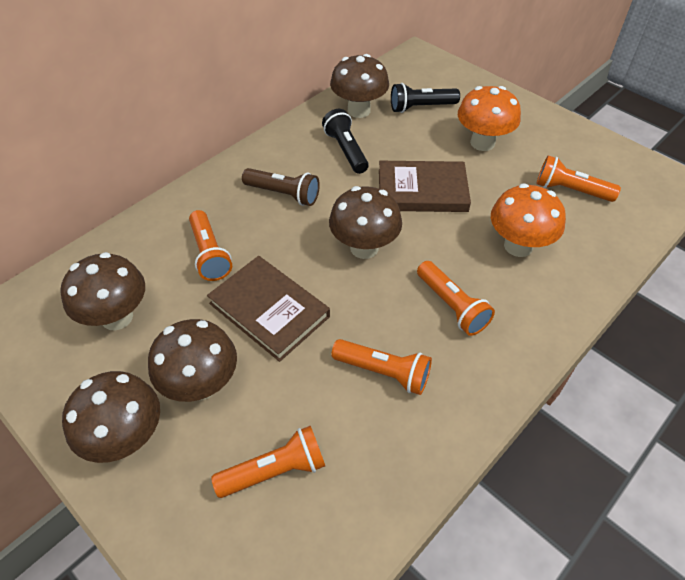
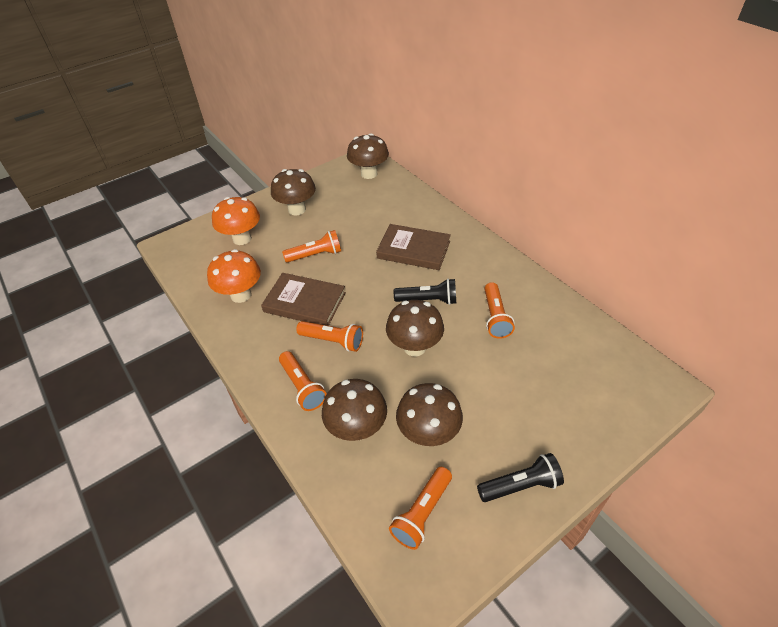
brown flashlight: [242,168,320,206] = 1 -> none = 0

